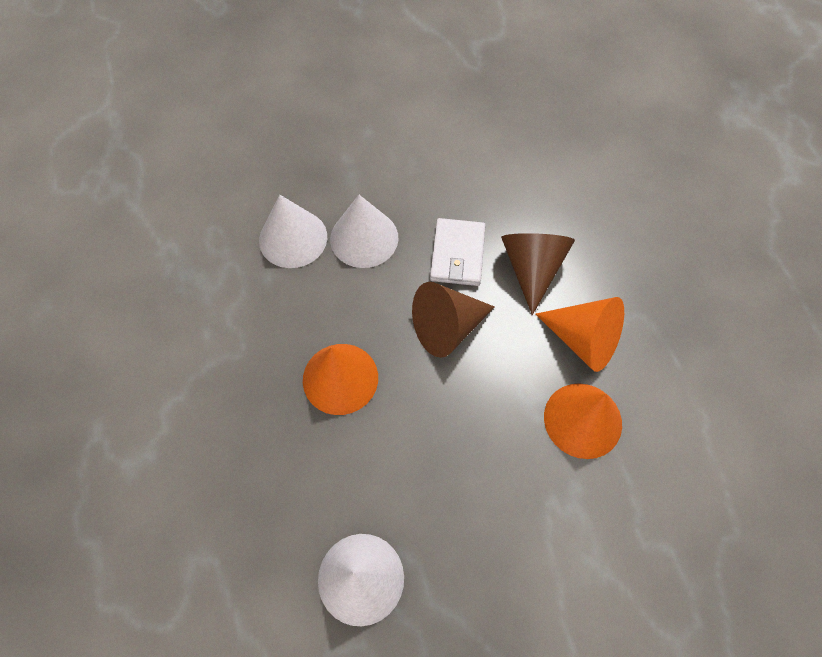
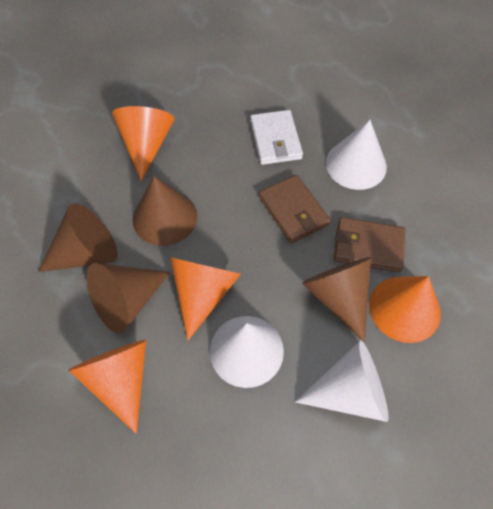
brown cone: [412,282,494,358] [501,233,575,315] = 2 -> [38,203,117,272] [87,263,170,333] [133,176,197,246] [302,257,371,342] = 4
brown wallet: none = 0 -> [259,175,331,243] [334,217,406,272] = 2
orange cone: [303,344,378,415] [536,297,624,372] [544,383,622,459] = 3 -> [69,340,146,434] [112,106,175,181] [170,257,241,340] [369,276,441,343] = 4

